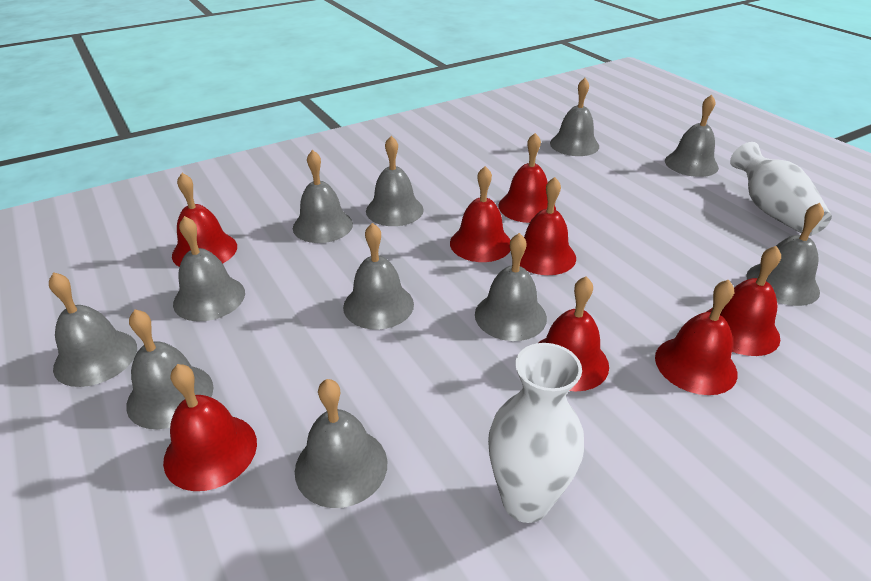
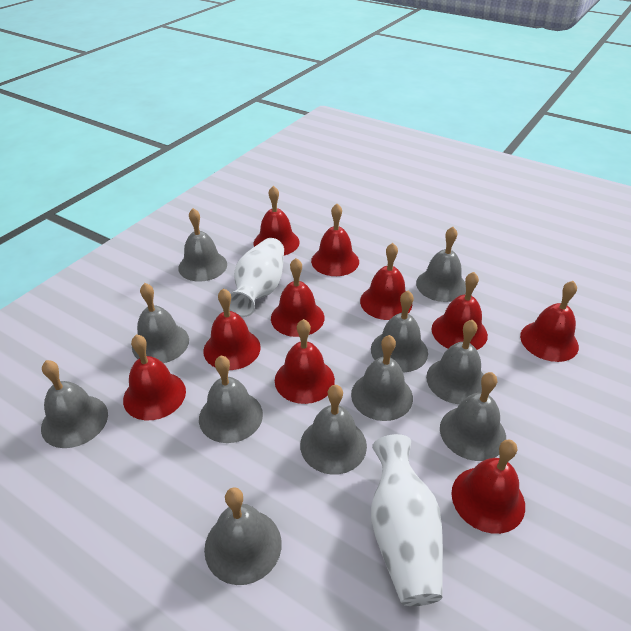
red bell: [163,364,257,491] [172,173,237,267] [450,166,511,262] [498,133,556,223] [520,177,576,275] [538,276,609,391] [655,280,737,395] [706,246,781,356] = 8 -> [123,334,186,420] [203,288,261,370] [254,186,300,255] [271,258,324,337] [275,319,335,404] [311,204,359,276] [360,243,412,320] [432,272,488,350] [451,440,525,534] [520,281,579,362] = 10

